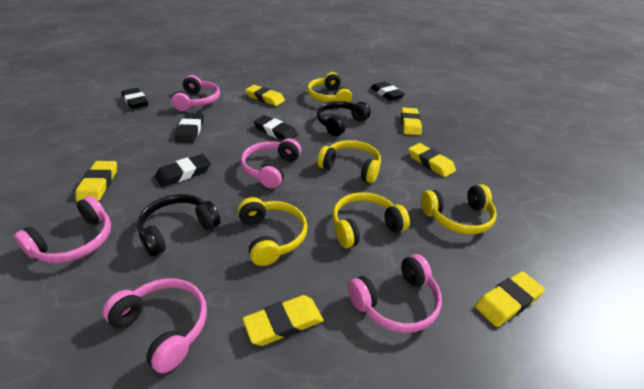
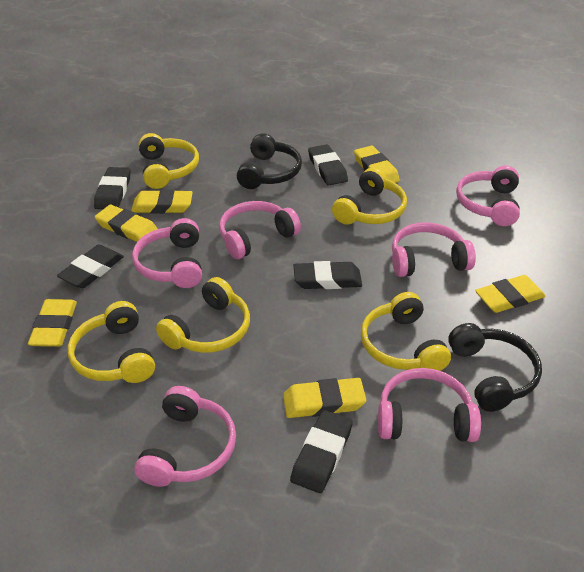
pink headphones: [14,196,111,263] [102,278,207,374] [171,75,220,111] [240,138,301,188] [348,254,442,333] = 5 -> [132,218,202,288] [134,386,236,487] [219,201,301,259] [378,368,481,442] [392,222,476,277] [456,166,520,226] = 6

